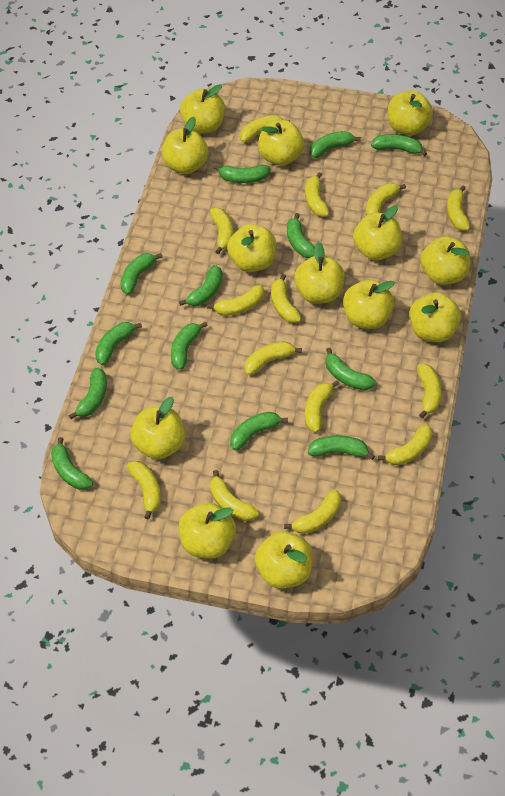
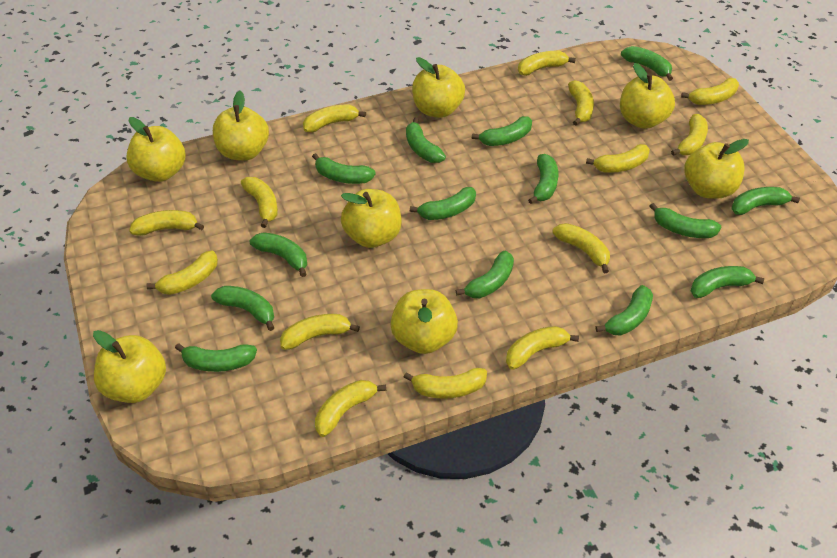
green banana: [51,437,93,490] [69,368,107,419] [95,322,142,365] [120,253,162,295] [171,321,208,370] [179,265,222,306] [214,165,271,183] [230,412,288,451] [287,213,315,258] [308,435,375,460] [310,131,361,158] [326,348,376,390] [371,134,427,156] = 13 -> [175,343,257,372] [211,286,274,331] [250,232,307,277] [312,153,376,184] [406,118,446,163] [410,187,476,220] [456,251,514,298] [472,116,532,146] [528,154,558,204] [596,285,653,336] [621,46,673,81] [649,203,722,238] [691,266,764,298] [731,187,800,215] = 14
yellow apple: [130,397,186,459] [162,117,208,174] [179,503,236,559] [180,84,225,134] [227,224,276,272] [255,531,313,589] [258,120,305,166] [294,242,345,304] [343,280,395,329] [353,205,402,260] [388,90,433,136] [409,292,461,342] [420,236,470,285] = 13 -> [93,330,166,403] [126,117,185,182] [213,91,269,161] [341,189,401,248] [390,289,458,354] [412,57,465,118] [620,63,675,129] [684,139,749,199] = 8

